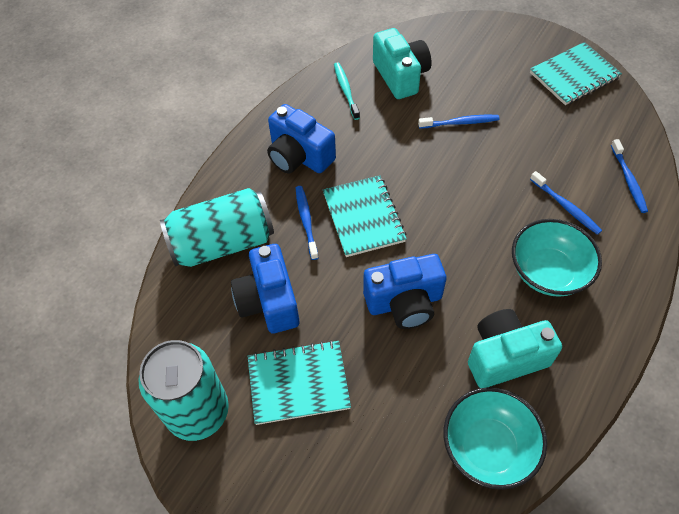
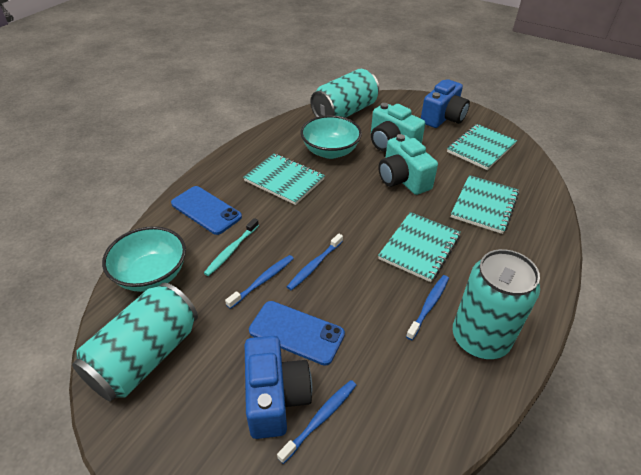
blue camera: [231,244,300,333] [267,104,336,173] [363,254,447,329] = 3 -> [245,336,312,439] [421,79,470,128] = 2
blue phone: none = 0 -> [171,186,242,235] [249,301,345,366] = 2
turquoise can: [138,340,229,441] [160,188,274,267] = 2 -> [72,283,198,401] [311,69,379,118] [453,249,540,359] = 3
turquoise notebook: [248,340,351,425] [323,175,407,257] [530,42,622,105] = 3 -> [243,153,325,205] [378,212,461,282] [447,124,517,170] [451,175,519,234] = 4

